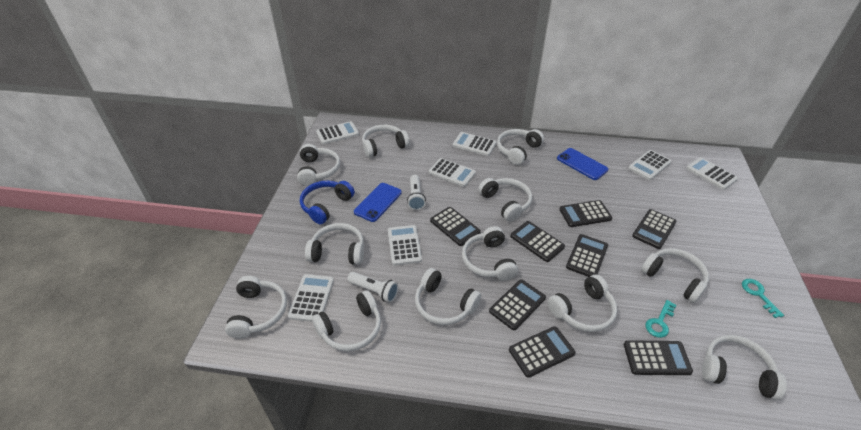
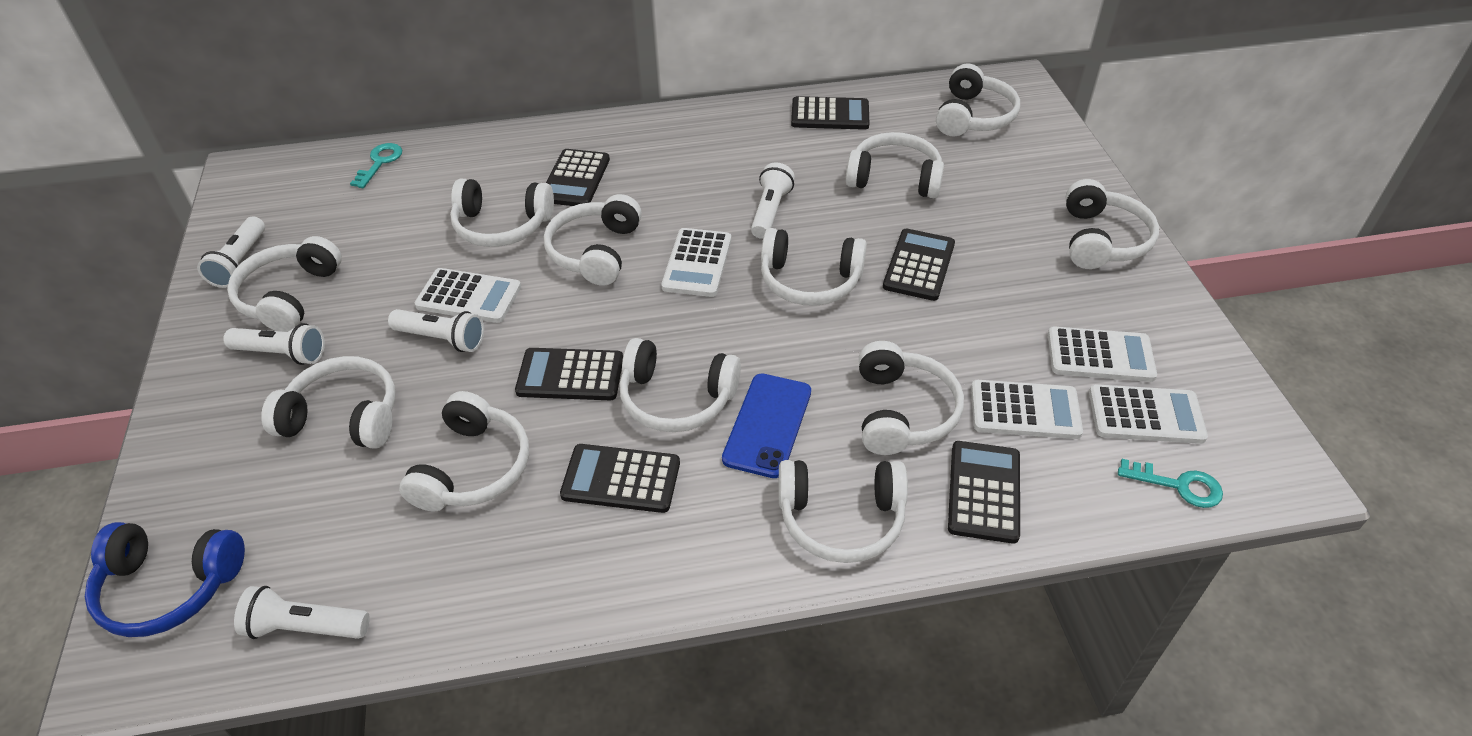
black calculator: [430,207,481,246] [489,279,546,330] [509,326,576,378] [510,221,565,262] [559,200,612,227] [566,234,608,277] [624,340,693,375] [632,209,677,249] = 8 -> [515,348,623,400] [546,149,610,206] [560,444,680,513] [791,96,869,130] [883,229,955,301] [948,441,1020,544] = 6
blue phone: [354,183,402,222] [557,148,609,180] = 2 -> [722,373,811,478] = 1
white calculator: [288,274,334,322] [316,121,359,144] [388,225,422,266] [429,158,476,187] [453,132,496,156] [628,150,672,180] [686,157,738,190] = 7 -> [415,268,521,323] [661,228,731,297] [971,380,1083,439] [1048,327,1157,382] [1089,384,1208,444] = 5
white flashlight: [347,272,398,303] [407,175,426,210] = 2 -> [197,216,265,288] [223,323,325,365] [234,586,370,639] [388,309,484,352] [751,162,795,239] = 5

